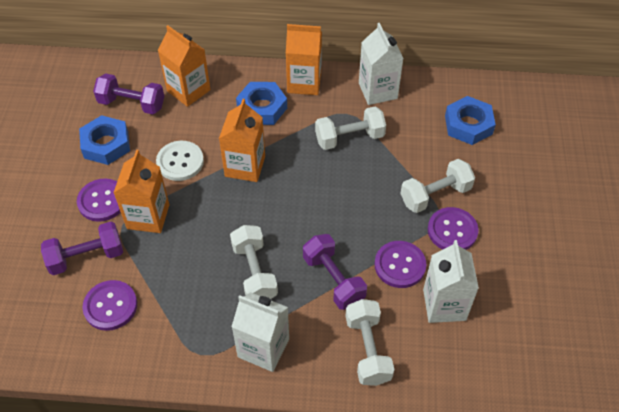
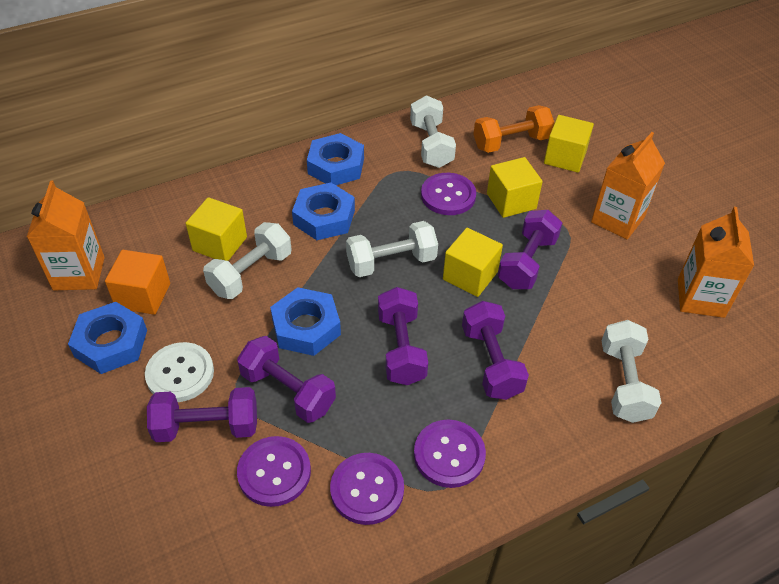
blue nut: [79,115,130,165] [236,82,287,125] [445,96,496,145] = 3 -> [68,302,147,374] [270,287,341,356] [292,182,355,240] [307,133,364,185] = 4
orange carton: [113,150,169,233] [158,25,211,107] [219,99,265,182] [286,24,322,95] = 4 -> [27,181,105,290] [591,132,665,240] [678,207,754,318] = 3
orange cube: none = 0 -> [105,250,170,315] = 1
orange dumbbell: none = 0 -> [473,105,554,153] = 1
purple dumbbell: [41,222,123,275] [93,73,164,114] [303,234,367,310] = 3 -> [147,387,257,442] [237,336,336,423] [378,287,428,385] [462,301,529,400] [498,210,562,289] = 5
white carton: [232,292,289,372] [359,23,404,105] [423,240,479,323] = 3 -> none = 0
yellow cube: none = 0 -> [186,197,247,261] [443,228,503,297] [487,157,543,218] [544,115,594,173] = 4

